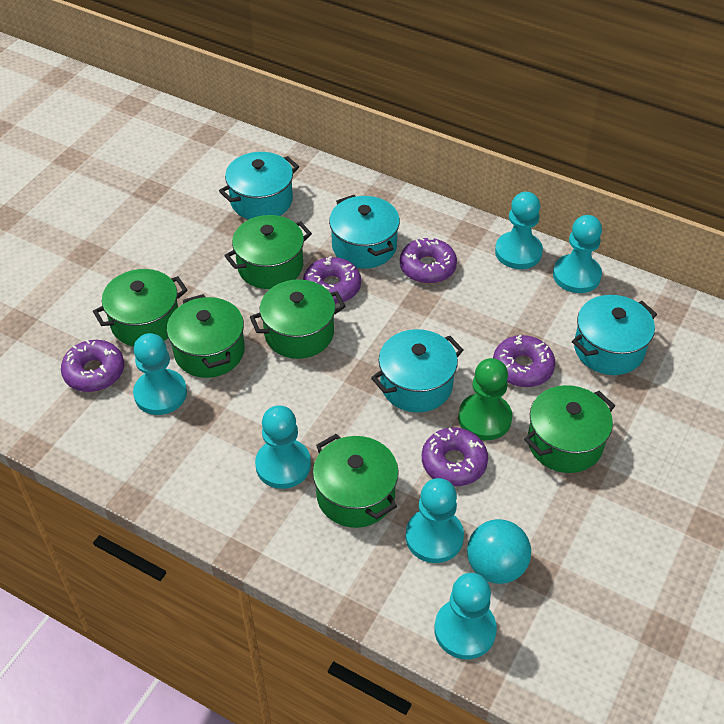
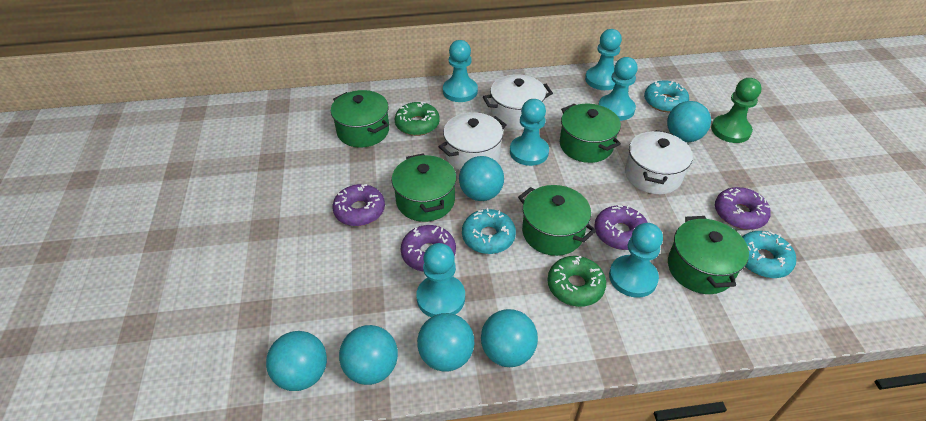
green donut: none = 0 -> [395,102,440,136] [547,256,606,307] = 2
green pot: [93,269,188,347] [167,294,245,378] [224,215,312,289] [250,279,346,359] [313,434,399,528] [524,385,615,473] = 6 -> [331,90,389,148] [392,153,456,222] [518,185,596,256] [560,104,621,163] [668,216,749,294] = 5
purple donut: [61,340,124,392] [303,256,361,304] [400,238,457,284] [422,428,488,486] [493,335,555,387] = 5 -> [332,184,385,226] [401,225,456,272] [594,205,648,250] [715,187,771,230] = 4
turquoise ball: [467,519,531,584] = 1 -> [266,331,327,391] [339,325,398,385] [417,313,474,372] [459,156,504,201] [481,309,538,367] [667,101,711,142] = 6
turquoise donut: none = 0 -> [462,208,516,254] [644,80,689,112] [742,231,796,278] = 3
turquoise pot: [219,152,299,219] [329,195,400,268] [371,329,464,413] [572,295,657,375] = 4 -> none = 0
white pot: none = 0 -> [439,112,506,170] [483,74,553,130] [625,130,693,194] = 3

